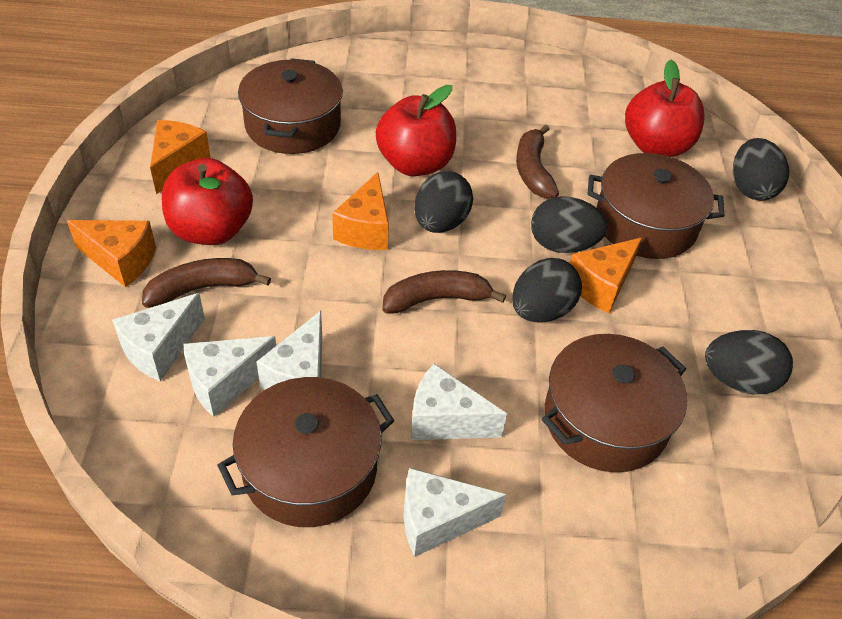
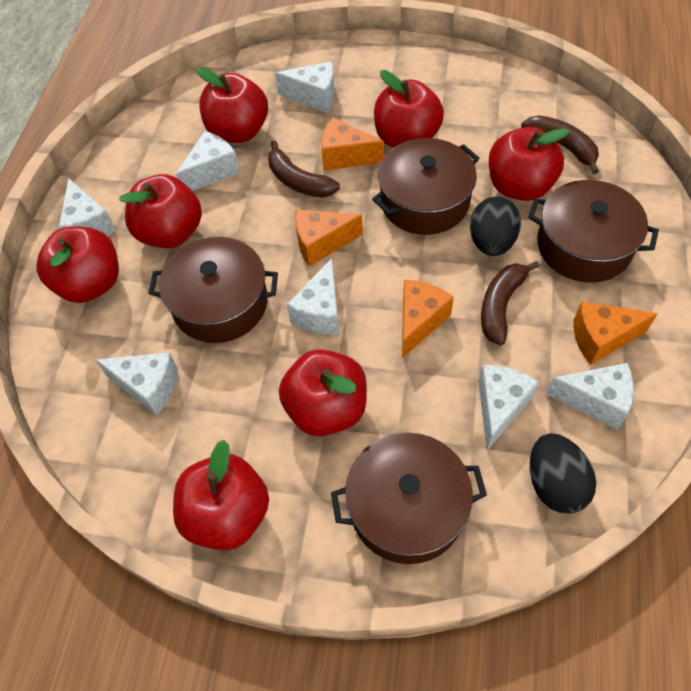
black egg: [414,171,473,233] [512,258,582,322] [531,196,608,253] [705,330,793,394] [733,138,789,201] = 5 -> [470,197,521,256] [530,433,596,514] = 2
red apple: [162,158,253,245] [376,85,456,176] [625,60,705,157] = 3 -> [36,227,119,303] [119,174,202,248] [173,440,269,551] [197,68,268,143] [279,349,367,436] [374,70,444,148] [489,127,569,201] = 7
white cheese: [112,293,205,381] [184,336,276,417] [256,311,322,390] [404,468,506,557] [411,364,507,440] = 5 -> [59,178,116,236] [96,352,178,416] [176,131,240,191] [275,62,335,113] [287,258,339,335] [478,365,539,450] [546,363,633,430] = 7

